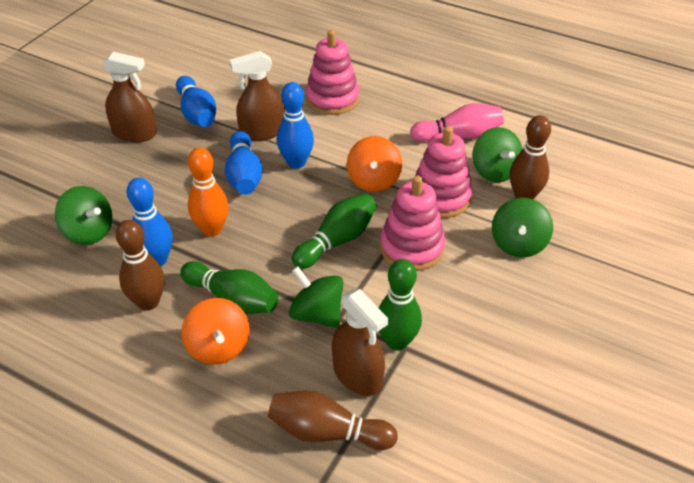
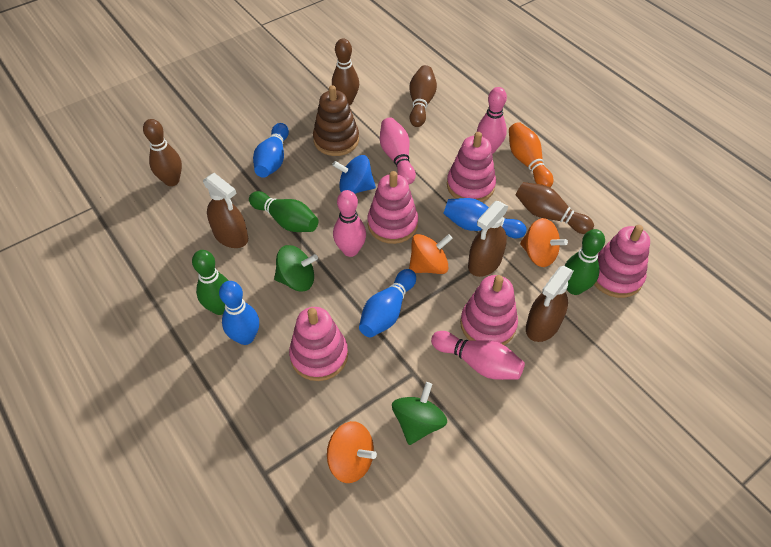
blue spinning top: none = 0 -> [332,155,376,194] = 1
brown bowling pin: [116,220,165,311] [268,390,397,450] [510,115,551,199] = 3 -> [143,119,182,186] [332,39,359,105] [409,65,437,127] [516,182,594,234] = 4
brown stacking toy: none = 0 -> [313,85,359,156] = 1
green spinning top: [55,186,113,245] [289,266,344,328] [472,127,522,183] [492,198,553,258] = 4 -> [274,245,318,292] [392,382,447,445] = 2
orange spinning top: [181,298,250,364] [347,136,402,192] = 2 -> [327,421,377,483] [409,234,453,274] [520,218,568,267] = 3
pink bowling pin: [410,103,504,142] = 1 -> [333,190,366,257] [380,117,416,184] [431,331,525,380] [477,87,507,154] = 4
pink stacking toy: [306,30,359,115] [380,176,445,271] [415,126,472,218] = 3 -> [289,307,348,381] [367,171,418,244] [447,132,496,202] [460,275,518,345] [594,225,650,298] = 5

